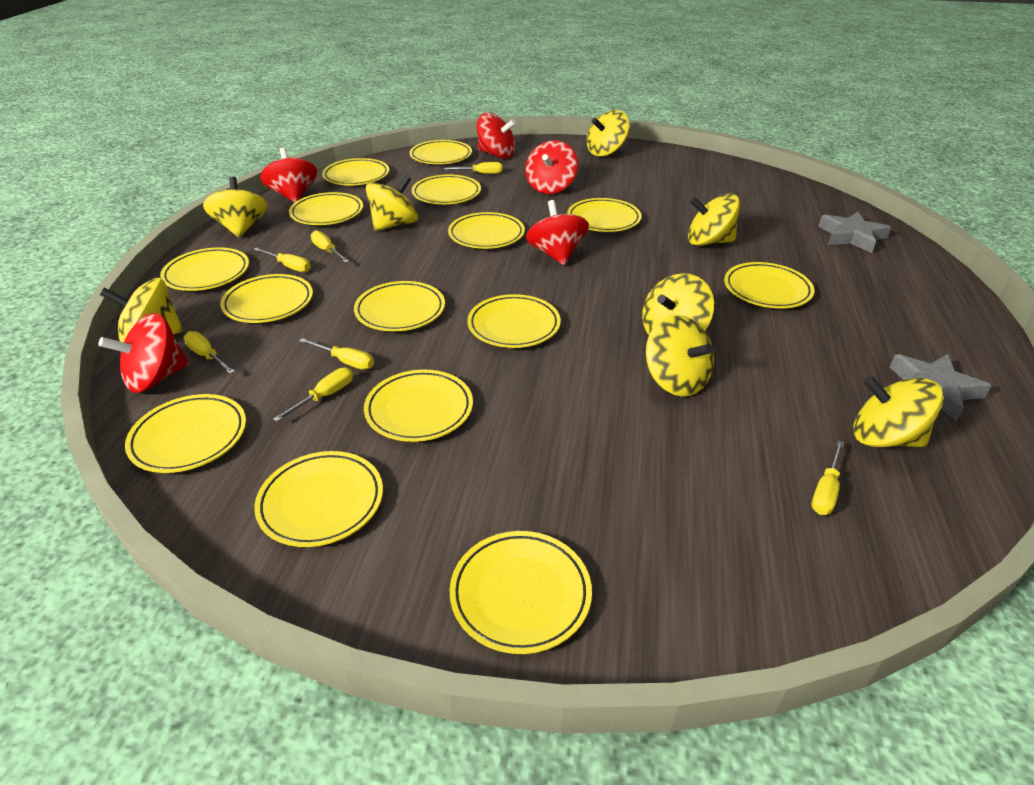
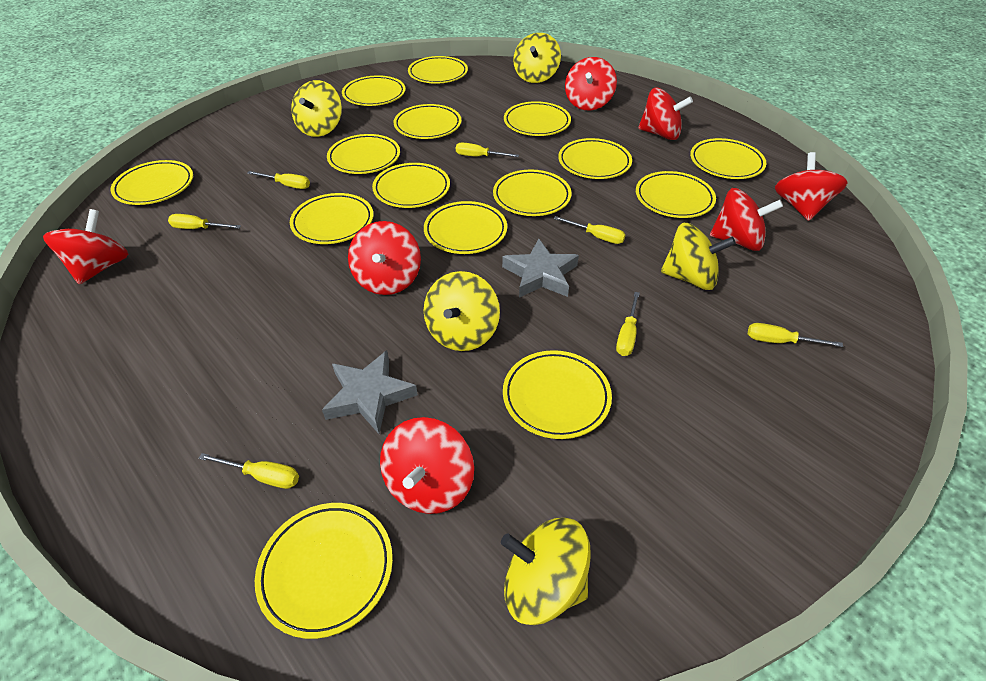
red spinning top: [99,313,189,393] [260,148,317,203] [477,113,516,159] [525,140,578,194] [526,200,589,265] = 5 -> [43,209,129,285] [348,221,421,295] [380,417,474,514] [565,57,617,110] [638,88,693,140] [710,188,783,251] [775,152,847,221] = 7
yellow spinning top: [100,278,183,342] [203,176,268,238] [366,175,418,231] [586,110,629,156] [642,273,714,335] [646,315,714,397] [688,194,740,246] [853,376,944,447] = 8 -> [291,80,342,137] [424,271,500,351] [501,518,591,625] [513,33,561,83] [661,223,736,290] = 5

